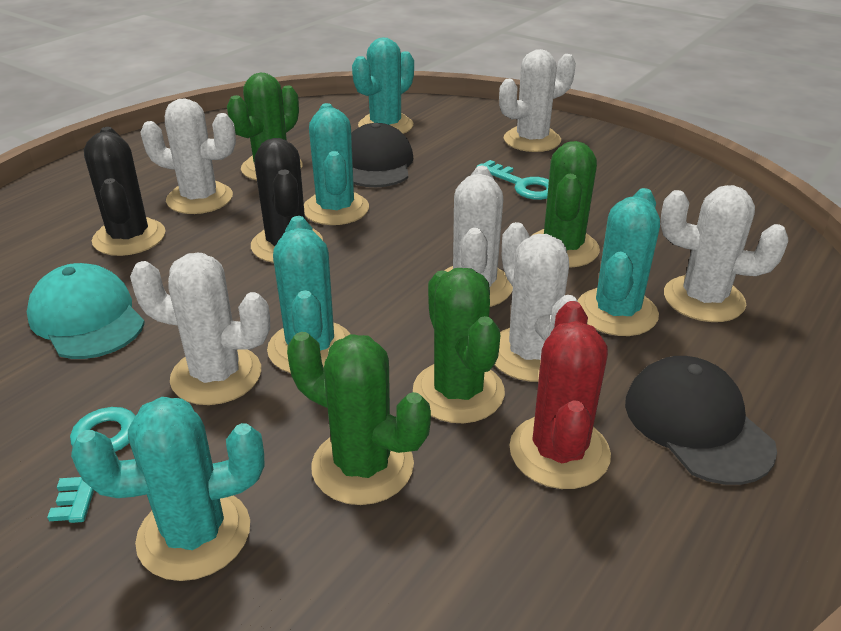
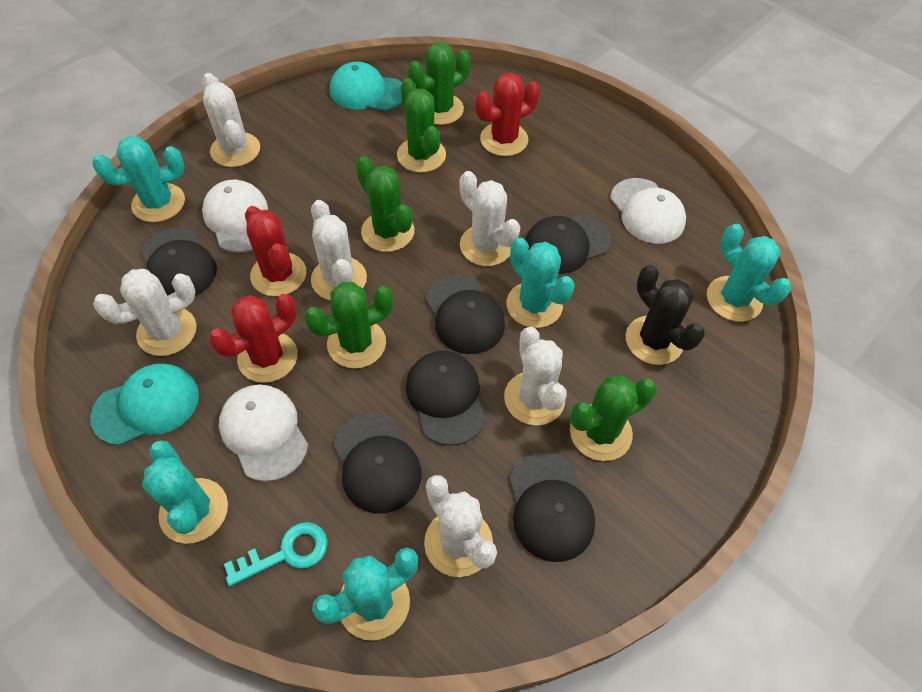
black cactus: [84,127,165,256] [251,138,323,263] = 2 -> [626,265,705,365] = 1
black cap: [351,123,413,187] [625,356,777,485] = 2 -> [141,228,217,296] [333,413,421,513] [406,351,486,446] [426,275,505,354] [509,453,595,562] [525,214,611,274] = 6
green cactus: [227,73,303,180] [287,332,431,505] [413,268,505,423] [530,141,600,268] = 4 -> [304,282,393,369] [356,156,414,252] [397,78,446,172] [408,42,471,125] [570,376,656,461] = 5
red cactus: [509,301,611,489] = 1 -> [209,294,298,383] [245,206,306,297] [475,73,540,156] = 3
turquoise cap: [27,263,145,359] = 1 -> [90,363,199,446] [330,62,402,111] = 2
turquoise key: [47,407,136,523] [476,160,549,200] = 2 -> [224,522,328,586] = 1
white cap: none = 0 -> [202,180,268,253] [219,384,308,482] [610,178,686,244] = 3

